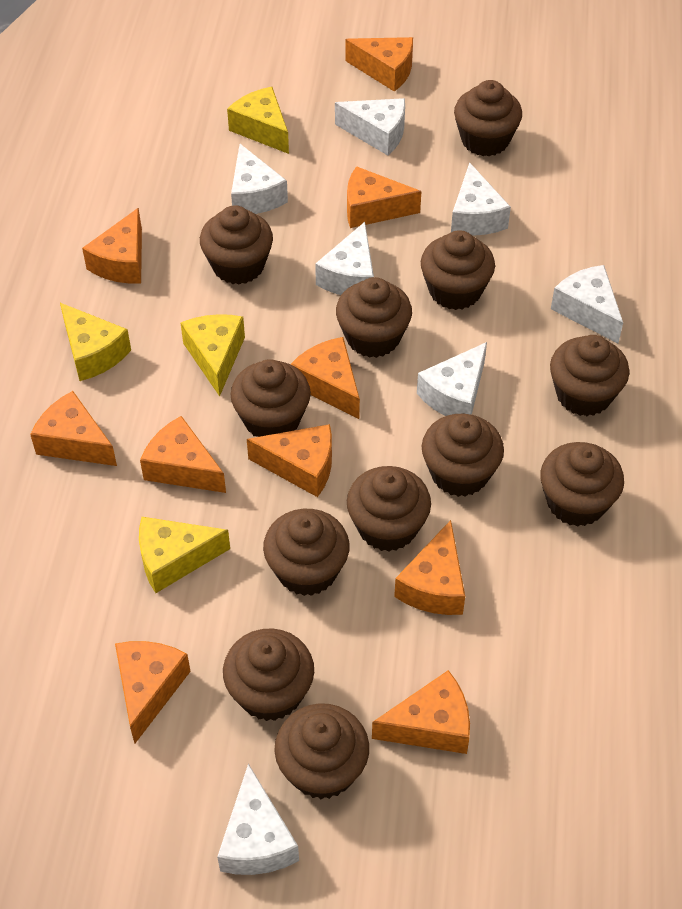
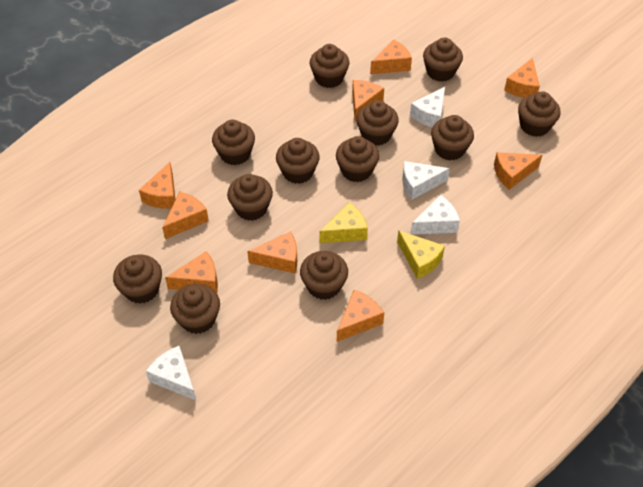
orange cheese: [30,391,117,466] [82,208,142,284] [115,641,191,744] [140,416,226,493] [247,424,332,497] [290,337,360,419] [345,37,413,92] [347,166,421,228] [372,670,470,754] [394,520,465,615] = 10 -> [139,162,176,209] [162,192,209,239] [165,251,218,293] [247,231,297,273] [337,290,384,342] [352,80,384,122] [370,40,412,74] [494,152,542,190] [504,58,540,98] = 9
white cheese: [217,764,299,875] [231,144,288,214] [315,222,374,295] [335,98,405,155] [417,342,487,416] [451,162,511,236] [551,265,623,343] = 7 -> [146,346,197,401] [402,161,450,200] [410,87,445,128] [410,195,460,235] = 4
yellow cheese: [60,303,131,381] [139,517,230,593] [181,314,245,397] [227,87,289,154] = 4 -> [319,202,368,243] [397,230,445,279] = 2

